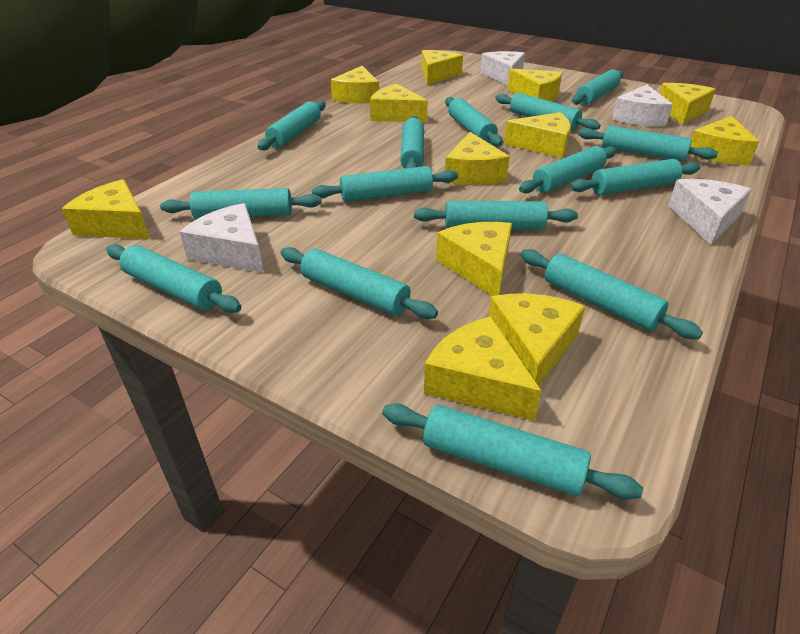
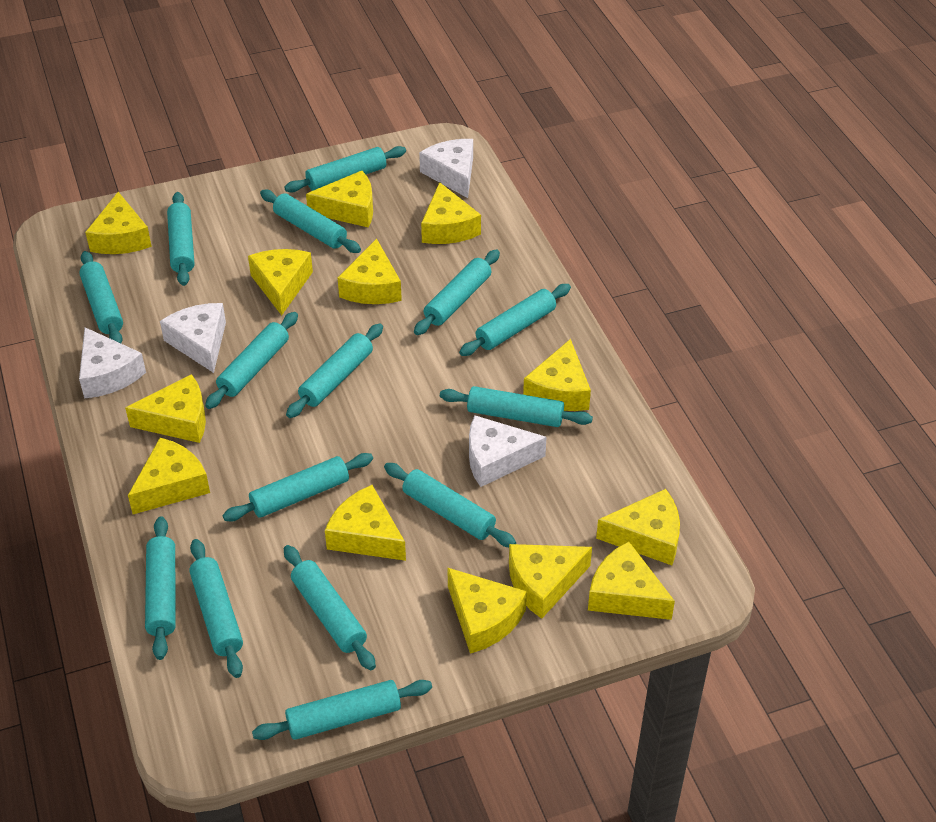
yellow cheese: [62,179,150,239] [331,66,379,104] [370,84,428,123] [421,50,463,85] [424,316,542,421] [436,222,512,296] [445,132,510,185] [488,293,585,386] [504,112,571,158] [507,69,562,101] [659,83,716,125] [689,116,759,165] = 12 -> [85,192,152,254] [125,374,206,443] [128,438,210,514] [248,249,313,315] [306,171,373,228] [325,485,406,561] [338,239,402,304] [421,182,481,244] [448,568,527,654] [509,544,592,619] [523,339,591,411] [588,541,675,620] [596,489,680,565] = 13

